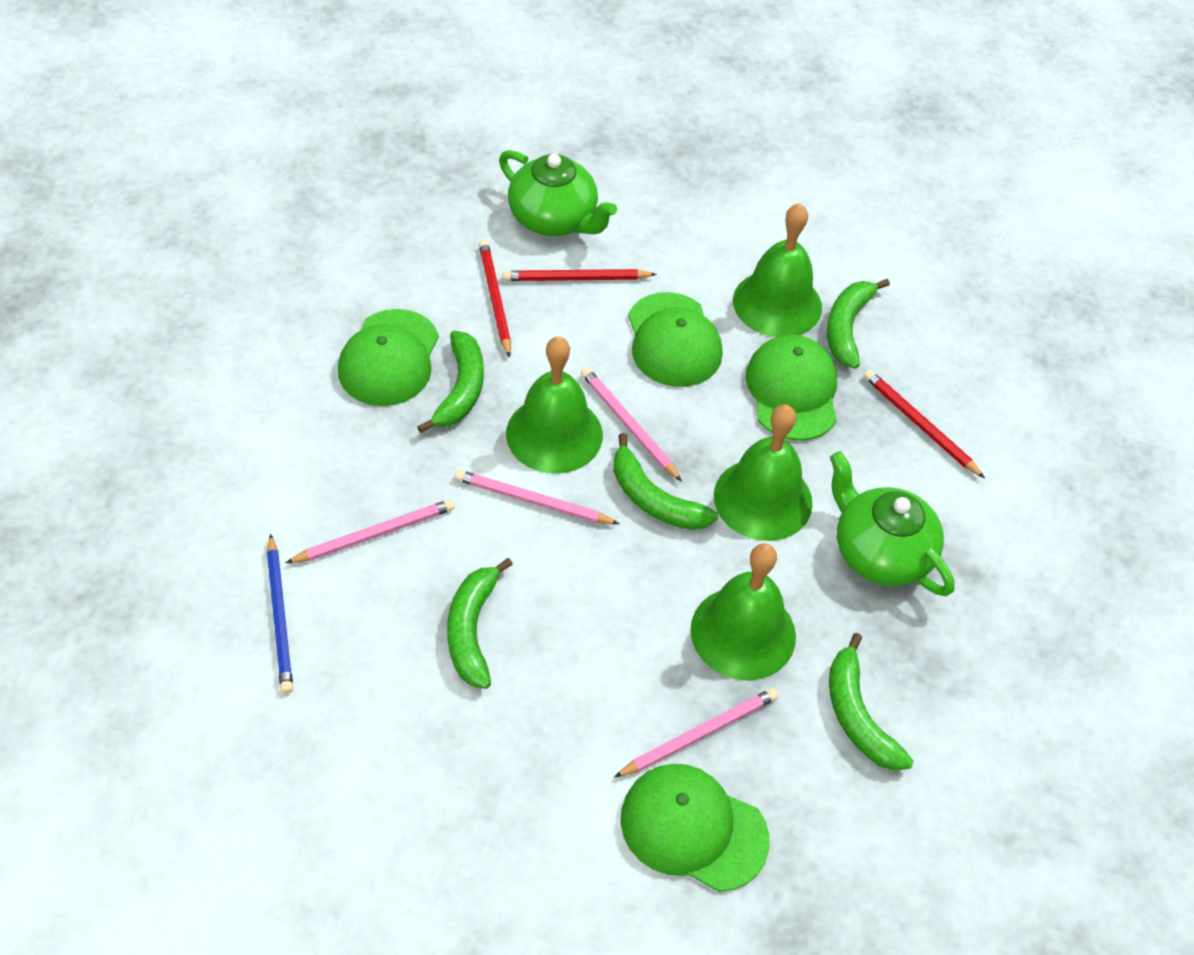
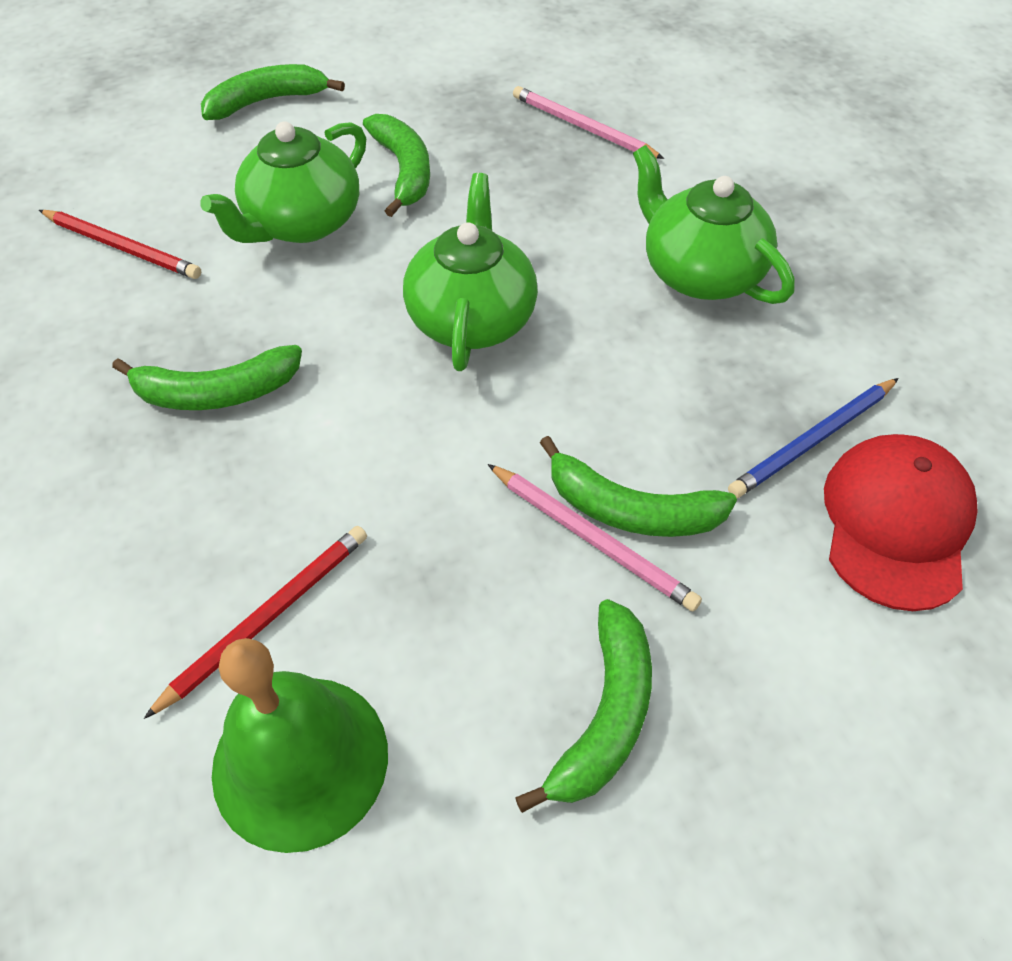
green bell: [506,336,603,474] [690,543,796,680] [714,404,812,541] [733,203,822,337] = 4 -> [212,638,388,853] = 1
green cap: [338,309,439,406] [621,764,770,892] [628,292,722,387] [746,335,837,441] = 4 -> none = 0
green teapot: [499,150,617,236] [830,451,955,596] = 2 -> [200,121,366,243] [403,173,538,371] [633,145,795,304] = 3
pink pencil: [286,499,455,563] [455,470,619,524] [581,367,682,482] [614,688,778,778] = 4 -> [487,464,702,611] [513,86,664,159] = 2
red cap: none = 0 -> [824,434,978,611] = 1
red pencil: [479,240,511,358] [503,269,657,281] [864,370,985,478] = 3 -> [39,210,201,279] [144,526,367,719] = 2

